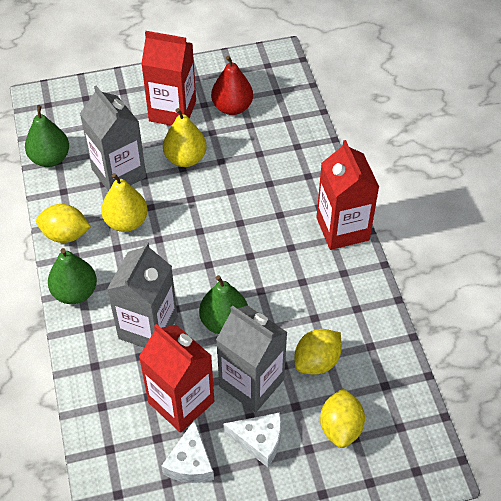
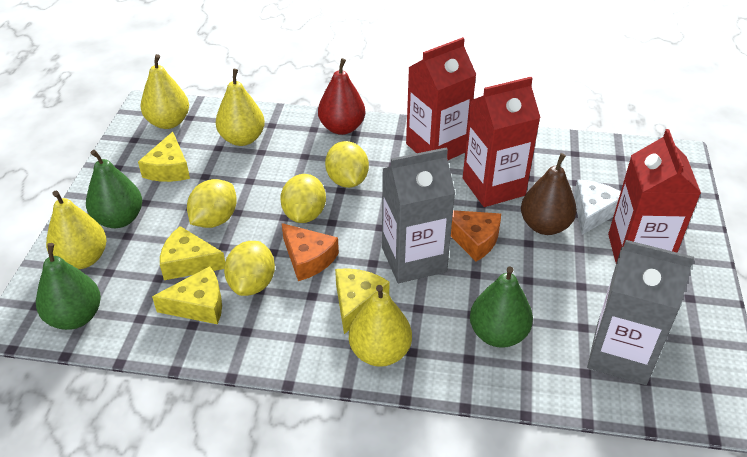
brown pear: none = 0 -> [521,153,577,235] = 1
grey carton: [80,86,146,191] [107,242,178,348] [216,305,288,413] = 3 -> [382,147,455,283] [587,240,694,385] = 2
orange cheese: none = 0 -> [282,223,339,281] [451,210,501,261] = 2
white cheese: [161,419,214,483] [223,412,281,467] = 2 -> [574,180,620,235] = 1
yellow cheese: none = 0 -> [138,132,190,182] [152,266,222,324] [160,226,225,280] [335,268,390,334] = 4
yellow lemon: [36,204,91,243] [294,329,342,375] [320,388,365,448] = 3 -> [187,179,237,228] [224,241,275,296] [280,174,326,223] [325,141,369,188] = 4
yellow pear: [101,173,148,232] [163,108,206,167] = 2 -> [46,191,106,269] [141,54,189,129] [216,69,265,146] [349,285,412,367] = 4

